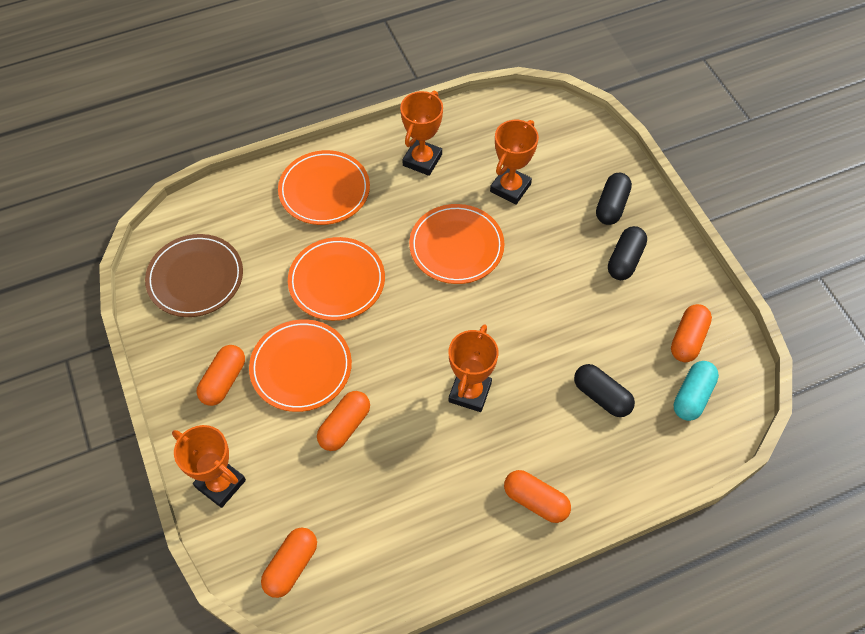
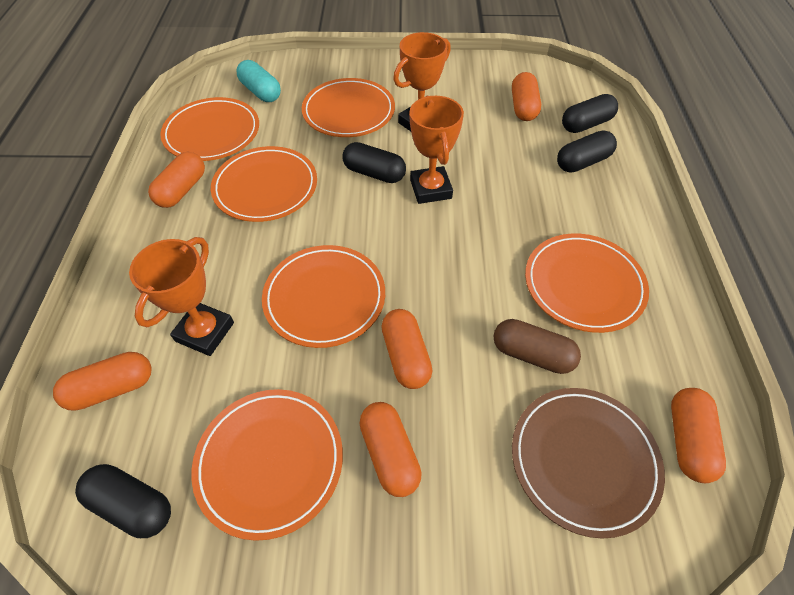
black capsule: [574,364,635,417] [596,173,632,225] [608,226,647,280] = 3 -> [75,464,171,538] [342,142,406,183] [557,130,617,173] [562,94,618,133] = 4
brown capsule: none = 0 -> [493,319,581,374] = 1
orange capsule: [197,345,245,406] [261,528,317,598] [317,391,370,451] [504,470,571,523] [671,304,712,362] = 5 -> [53,352,152,411] [148,152,205,208] [359,402,422,497] [381,309,433,389] [512,72,541,121] [671,388,726,483] = 6
orange plate: [249,319,352,412] [278,150,370,225] [288,237,385,321] [409,204,504,284] = 4 -> [160,97,259,161] [192,389,343,541] [211,146,317,222] [262,245,385,348] [302,78,395,137] [525,234,649,333] = 6
orange trophy: [172,425,246,508] [400,91,443,176] [449,324,499,412] [490,120,539,205] = 4 -> [129,237,234,356] [393,32,451,131] [409,96,464,204] = 3

